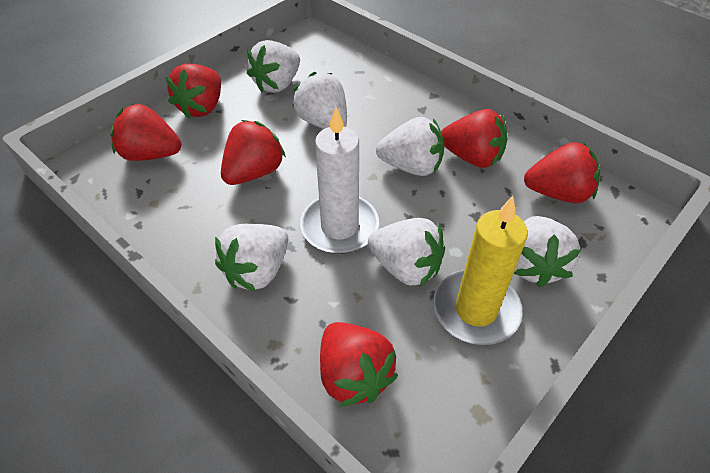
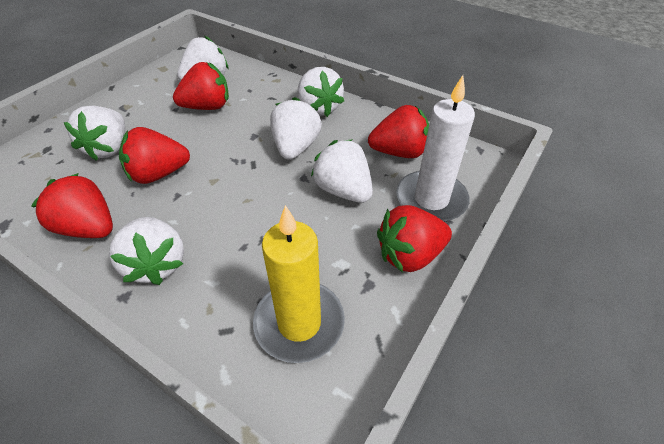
red strawberry: [110,104,181,161] [166,63,221,119] [221,120,286,185] [320,322,398,407] [441,109,507,168] [524,142,600,203] = 6 -> [31,173,113,238] [119,127,190,184] [173,62,229,110] [368,105,429,158] [377,205,452,273] = 5

